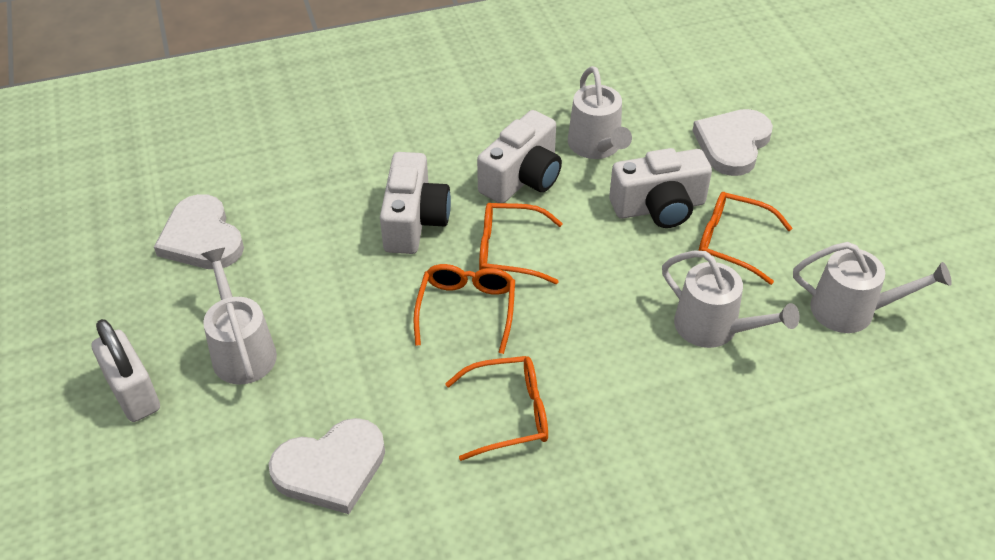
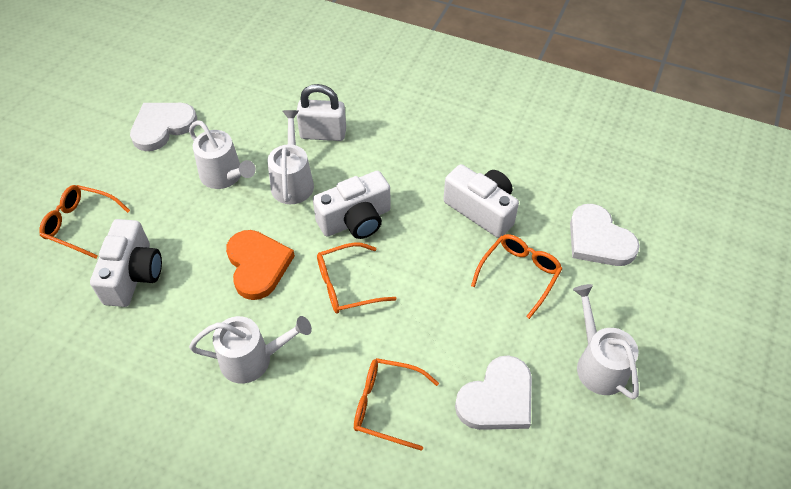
orange heart: none = 0 -> [226,230,295,300] = 1

